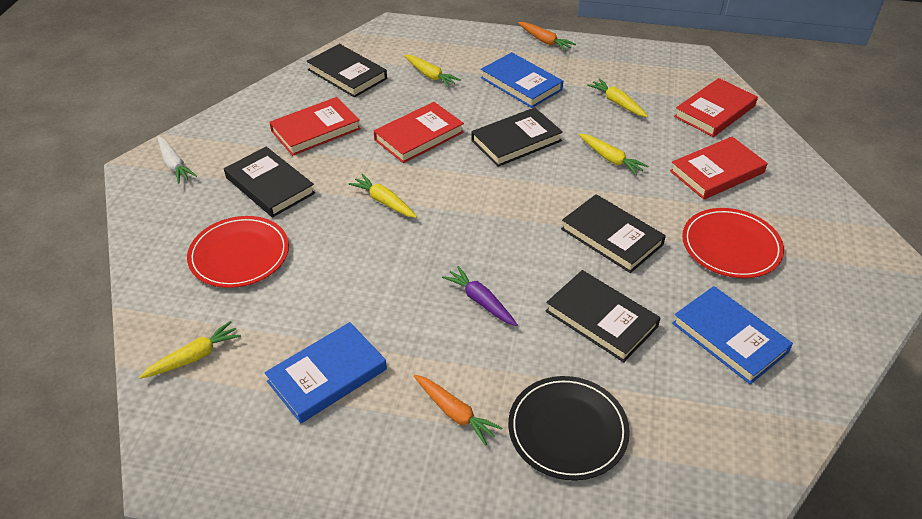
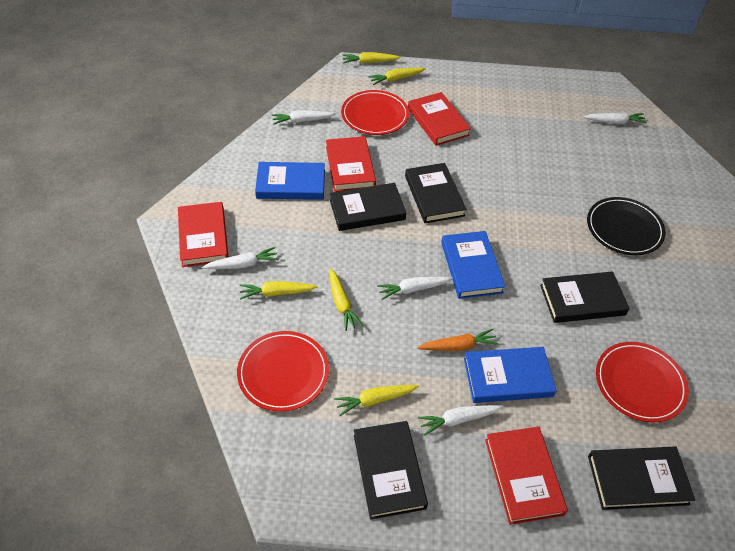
orange carrot: [414,375,502,446] [518,22,576,51] = 2 -> [417,329,499,351] = 1
purple carrot: [442,266,518,326] = 1 -> none = 0
red plate: [187,216,289,288] [682,208,784,278] = 2 -> [237,331,329,412] [341,90,409,135] [596,342,689,422] = 3
white carrot: [157,136,197,184] = 1 -> [202,247,279,269] [272,110,335,125] [377,277,453,300] [418,405,503,436] [584,112,647,124] = 5

